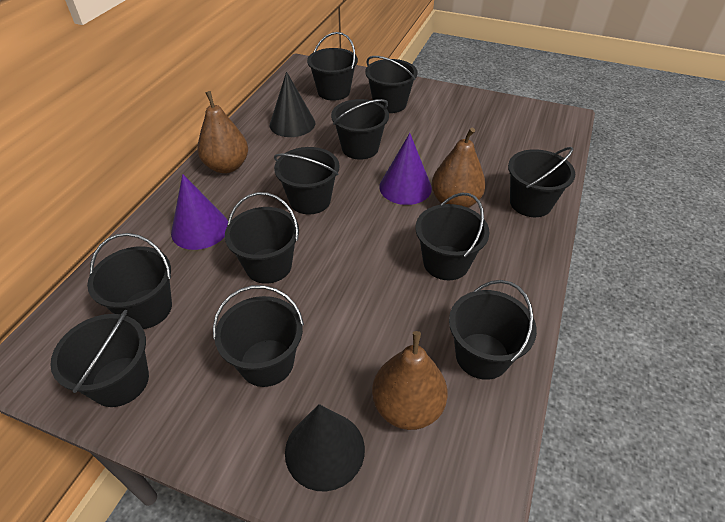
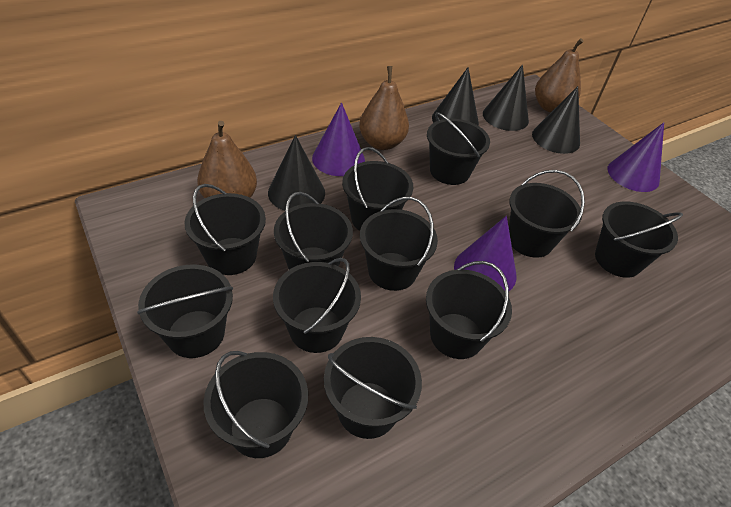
black bucket: [50,310,149,407] [87,233,172,329] [213,285,304,387] [225,192,299,284] [274,147,339,214] [307,32,358,101] [331,99,389,159] [365,56,417,113] [416,193,490,280] [449,280,537,380] [508,147,575,217] = 11 -> [137,264,233,358] [185,184,266,275] [203,351,308,458] [273,258,361,353] [274,192,353,269] [324,337,422,439] [342,147,413,231] [360,197,438,291] [426,261,512,359] [427,112,490,185] [509,170,585,258] [595,201,683,278] = 12
black cone: [270,71,315,137] [285,404,365,491] = 2 -> [268,135,325,211] [432,67,479,126] [483,65,529,131] [532,86,580,154] = 4
purple cone: [171,174,228,250] [379,133,432,205] = 2 -> [312,102,365,176] [454,216,517,291] [608,122,664,192] = 3

